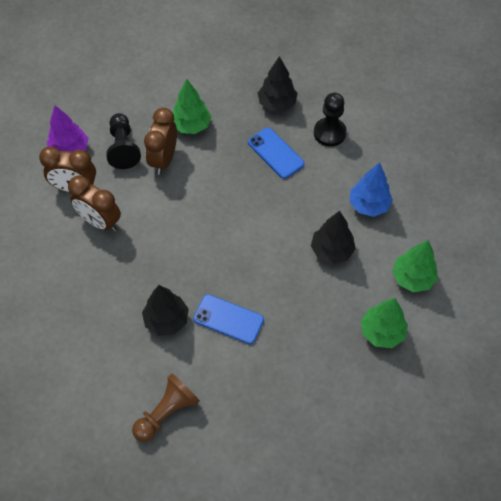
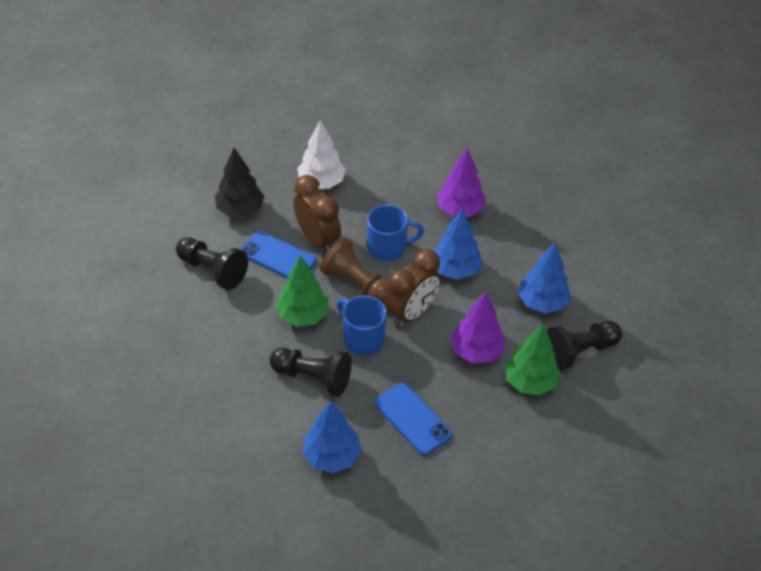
black pawn: [106,113,141,169] [314,93,347,147] = 2 -> [176,237,248,290] [270,348,352,397] [546,321,622,370] = 3
black tree: [142,285,189,336] [258,56,298,111] [311,211,355,264] = 3 -> [215,148,264,217] = 1
blue mug: none = 0 -> [337,296,387,356] [367,204,424,261] = 2
blue tree: [350,162,393,217] = 1 -> [302,401,361,473] [433,208,483,279] [518,242,571,313] = 3
brown clock: [39,146,96,192] [68,176,121,232] [144,108,177,175] = 3 -> [294,175,341,253] [385,249,441,327] = 2
green tree: [172,79,211,134] [361,298,408,348] [392,240,438,292] = 3 -> [275,255,328,327] [505,324,560,395] = 2
purple tree: [47,105,88,152] = 1 -> [437,148,486,217] [451,292,505,363] = 2
white tree: none = 0 -> [297,120,346,189] = 1

